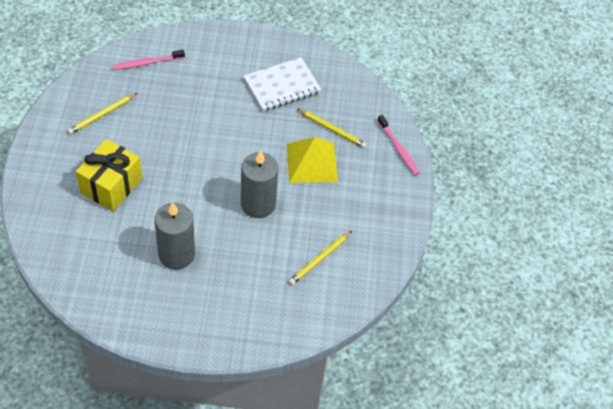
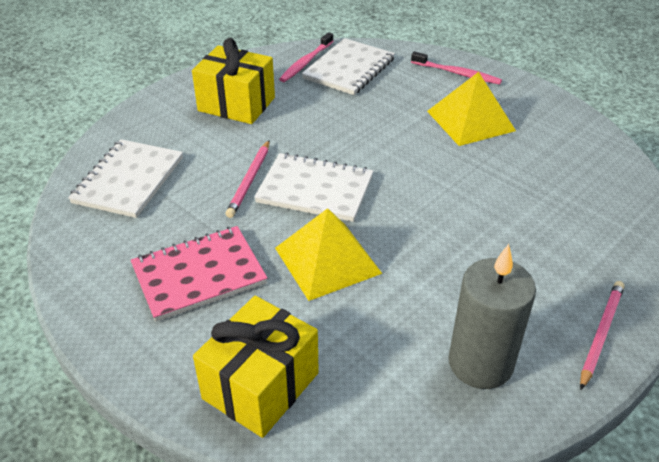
grey candle: [154,202,195,269] [241,150,278,218] = 2 -> [449,244,536,389] = 1
pink notebook: none = 0 -> [130,226,267,322] = 1
pink pencil: none = 0 -> [226,140,269,218] [580,281,625,390] = 2
white notebook: [244,57,322,111] = 1 -> [68,139,183,218] [254,153,373,222] [302,38,395,95] = 3
yellow gift: [76,139,142,211] = 1 -> [192,38,275,124] [193,296,319,438] = 2
yellow pencil: [68,93,137,134] [289,231,352,285] [297,109,367,148] = 3 -> none = 0
yellow pyramid: [287,137,338,183] = 1 -> [275,208,382,301] [427,72,516,146] = 2

